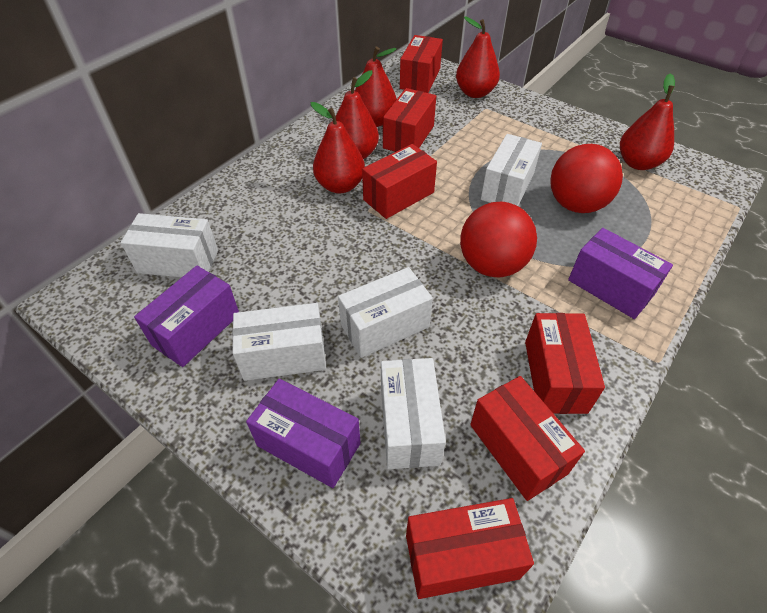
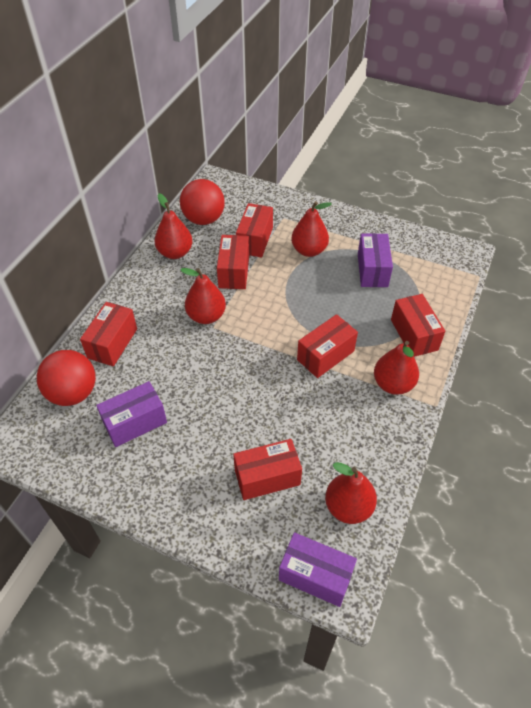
white box: [121,213,218,278] [232,303,326,381] [338,267,433,358] [381,358,446,469] [481,134,542,206] = 5 -> none = 0

